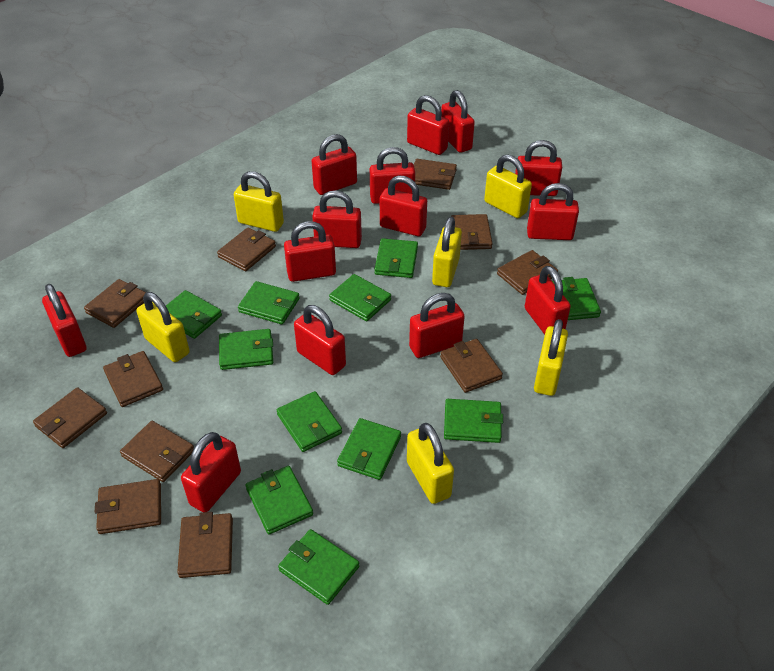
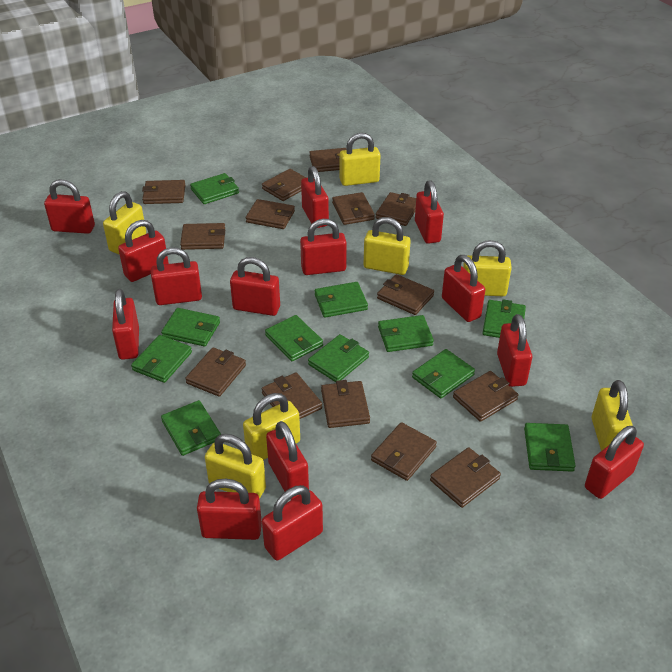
brown wallet: [33,387,107,448] [84,279,146,328] [95,479,161,534] [103,351,163,407] [120,421,194,482] [177,512,233,578] [217,227,276,271] [414,159,457,190] [440,339,503,393] [451,214,493,250] [497,250,558,295] = 11 -> [142,180,186,204] [180,223,225,250] [185,347,246,397] [246,199,295,229] [262,169,306,201] [262,372,322,419] [309,148,346,172] [321,380,370,428] [332,192,375,225] [371,422,437,481] [376,192,416,226] [377,274,434,315] [430,447,501,508] [453,371,518,422] = 14
yellow padlock: [136,292,190,362] [234,171,284,232] [407,423,454,504] [432,217,462,287] [484,154,532,218] [534,319,568,396] = 6 -> [103,191,146,255] [205,434,266,499] [243,393,300,460] [339,133,381,186] [364,217,411,275] [463,240,512,296] [592,380,633,451] = 7

